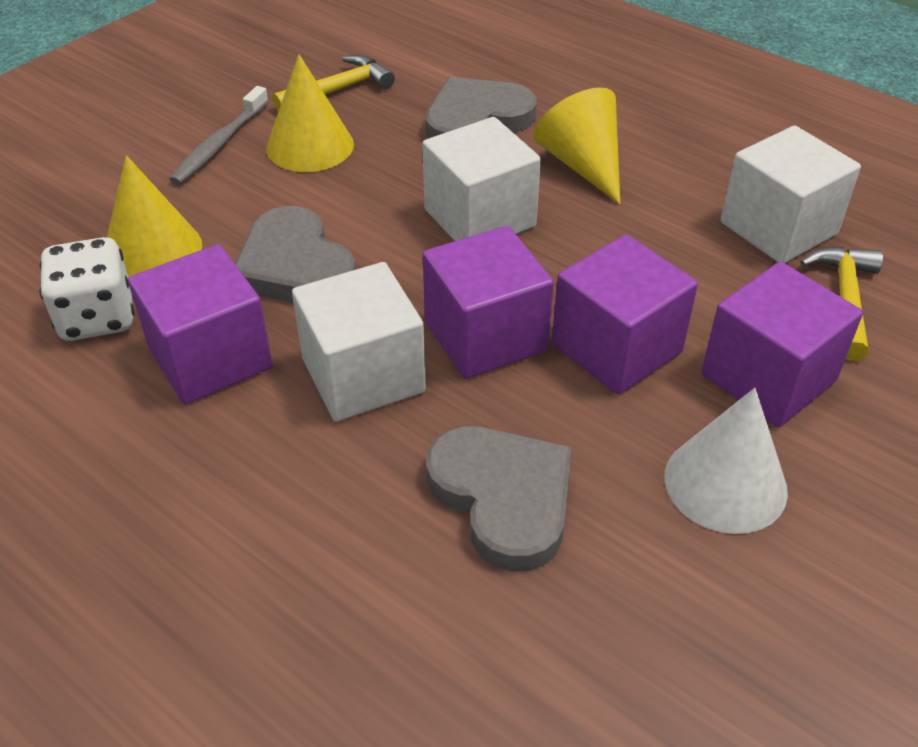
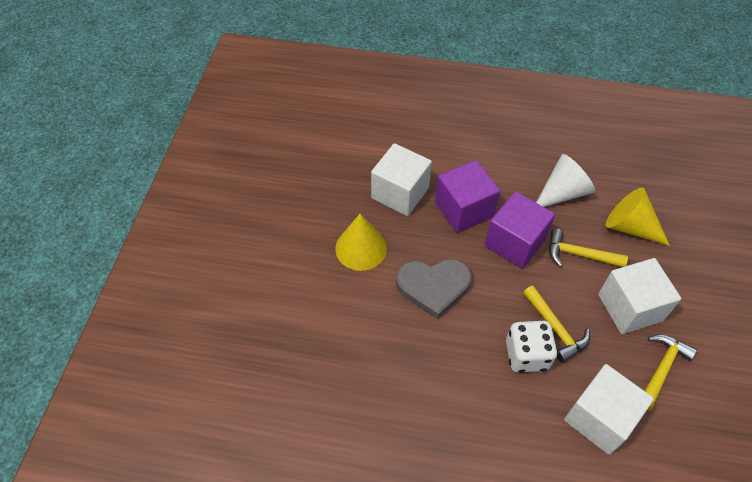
grey heart: [235,206,356,303] [426,77,537,139] [426,426,572,572] = 3 -> [396,259,472,319] = 1
grey toothbrush: [170,86,269,185] = 1 -> none = 0
purple cube: [128,244,273,404] [423,226,554,379] [552,234,698,395] [701,262,863,427] = 4 -> [435,160,500,233] [484,191,555,269] = 2
yellow cone: [107,155,203,277] [266,54,354,172] [533,87,620,204] = 3 -> [335,214,387,271] [606,188,670,246] = 2
yellow hammer: [272,55,395,112] [800,247,883,361] = 2 -> [523,286,590,363] [549,228,628,267] [645,334,697,411] = 3

